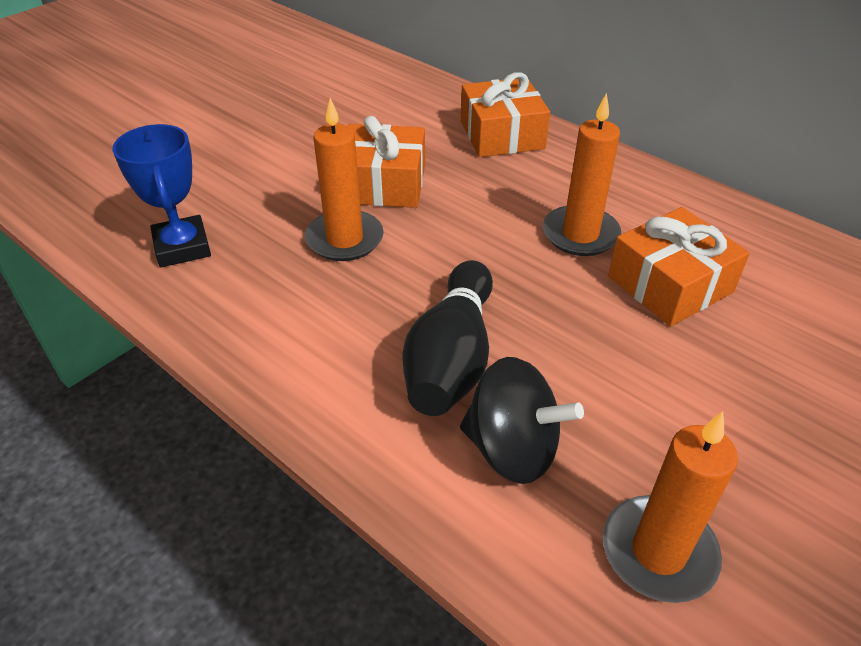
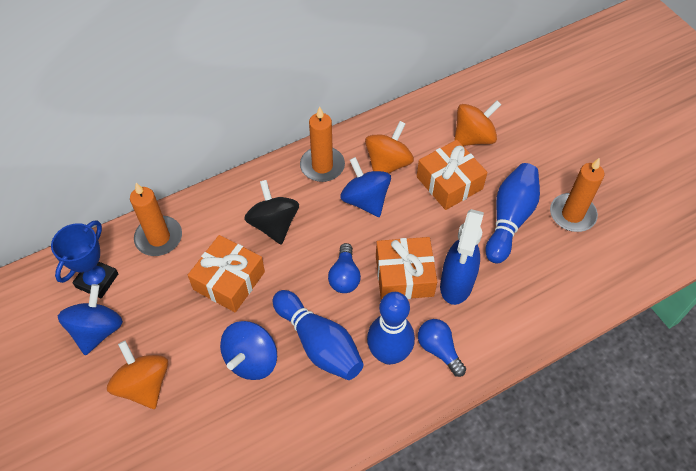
black bowling pin: [403,260,493,416] = 1 -> none = 0
blue bowling pin: none = 0 -> [273,290,364,380] [367,292,415,365] [485,163,540,264] = 3
blue light bulb: none = 0 -> [328,243,361,293] [418,319,466,377] = 2
blue spinning top: none = 0 -> [58,284,123,355] [220,321,277,380] [340,157,391,217] = 3
blue spray bottle: none = 0 -> [440,209,484,305] = 1
orange spinning top: none = 0 -> [107,341,168,409] [365,121,414,173] [454,101,501,146] = 3

